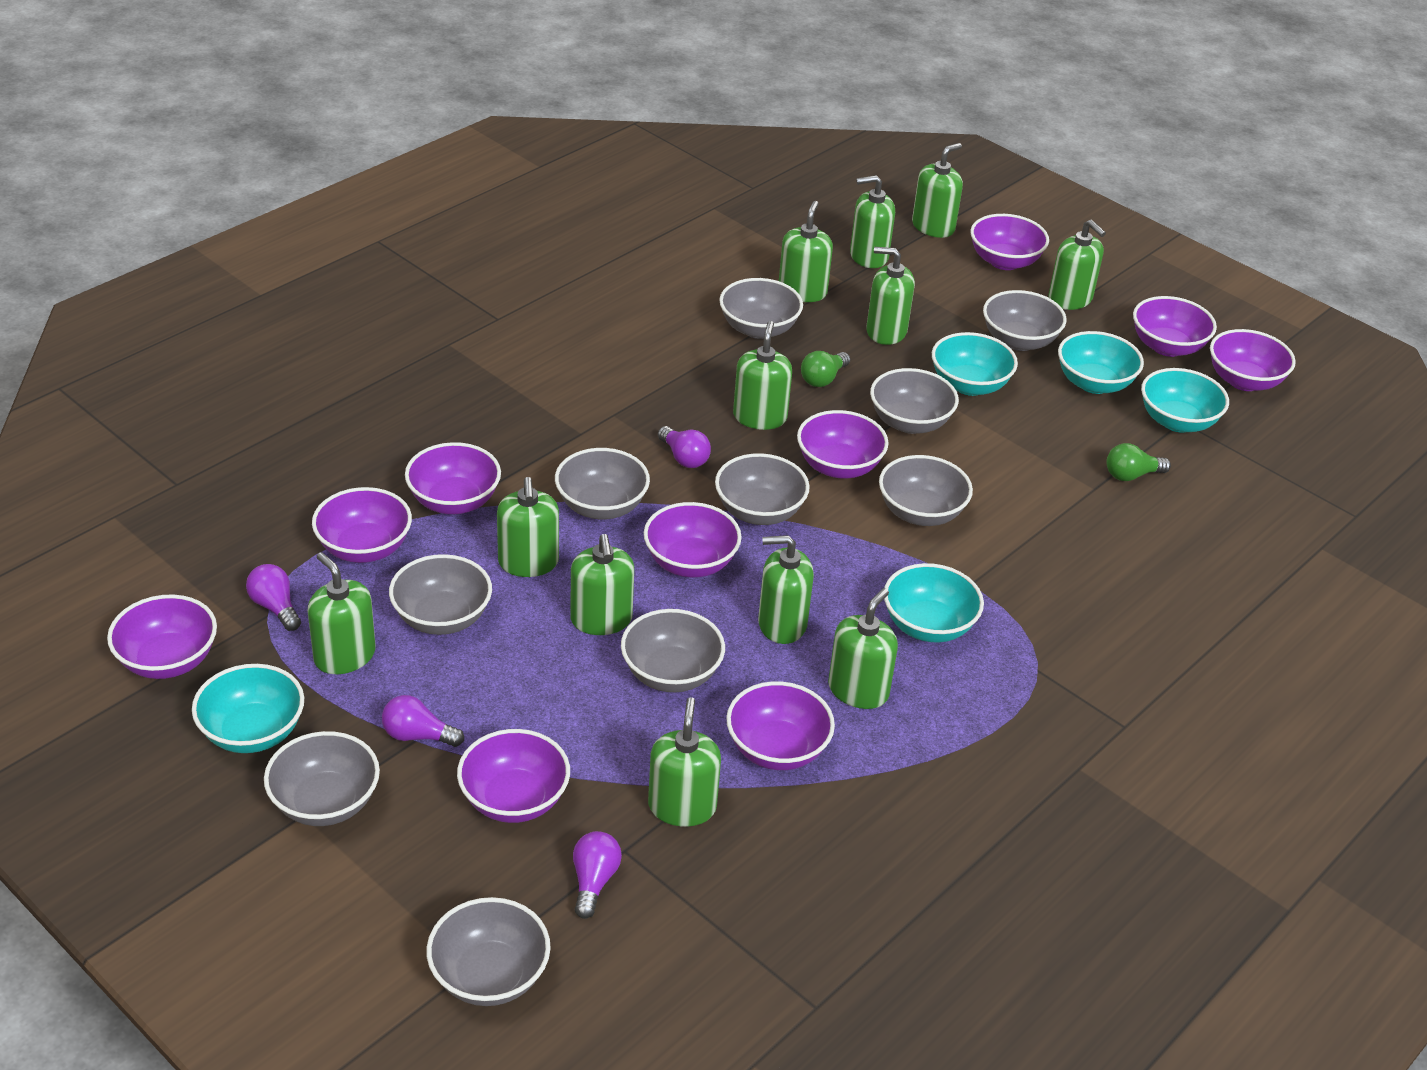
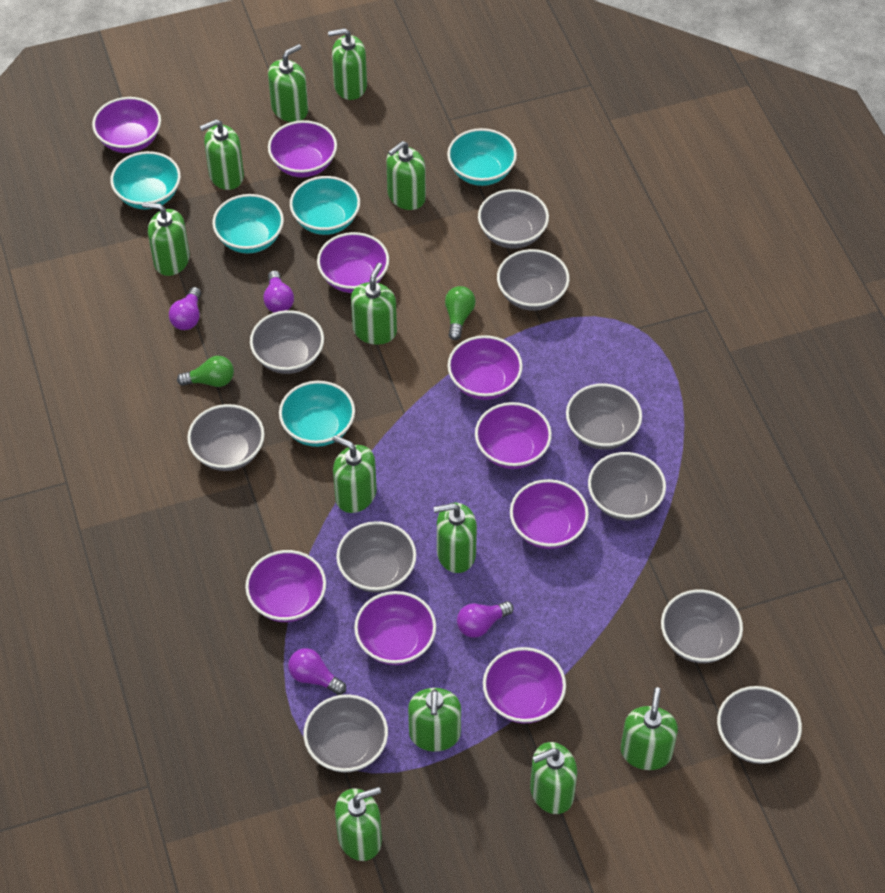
purple bowl: [107,594,217,679] [312,487,412,563] [405,442,501,514] [457,729,570,823] [644,502,742,577] [726,681,835,770] [797,410,889,479] [970,214,1049,270] [1133,296,1217,357] [1210,329,1296,391] = 10 -> [92,97,161,153] [245,550,326,622] [268,120,337,177] [317,232,389,293] [354,591,436,665] [447,335,523,400] [475,402,552,469] [483,647,566,724] [510,479,589,549] = 9

